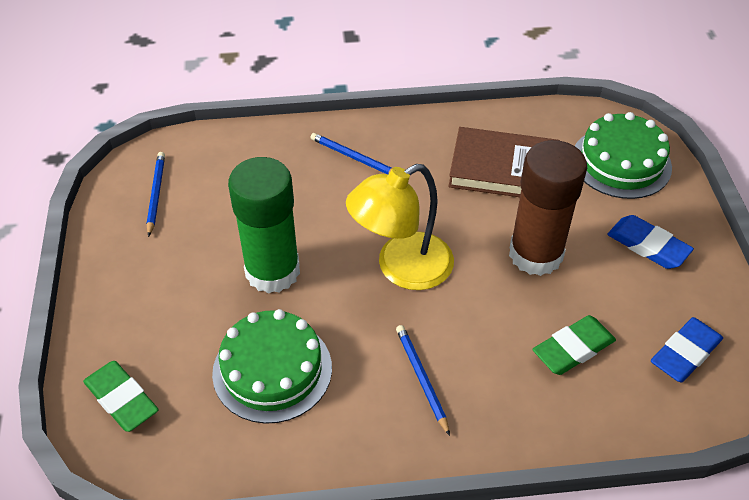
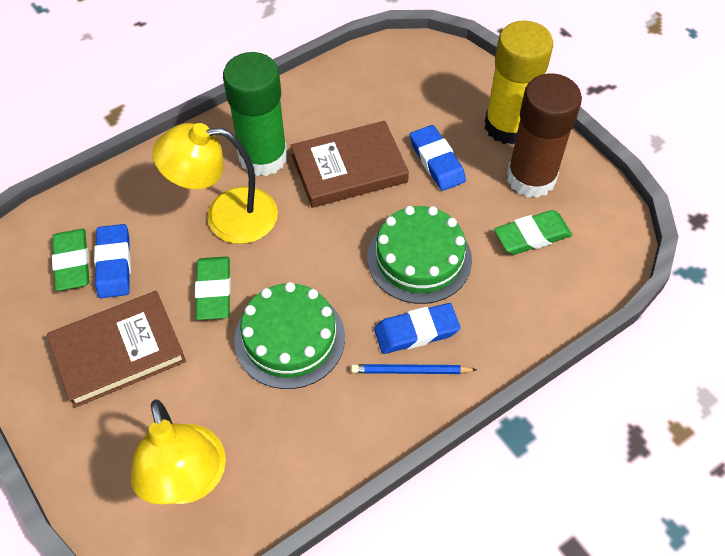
blue eraser: [607,215,694,269] [651,317,723,382] = 2 -> [94,224,131,298] [374,303,460,354] [410,125,466,191] = 3
blue pencil: [146,152,165,237] [310,133,392,174] [396,325,450,436] = 3 -> [351,364,477,374] = 1
brown book: [449,127,560,197] = 1 -> [47,291,186,408] [291,121,409,208] = 2
green eraser: [83,361,159,432] [533,315,616,375] = 2 -> [52,229,90,291] [195,256,231,320] [494,210,572,255] = 3
yellow glue stick: none = 0 -> [485,20,553,144] = 1
yellow lamp: [346,164,454,290] = 1 -> [131,400,226,504] [152,123,278,244] = 2

